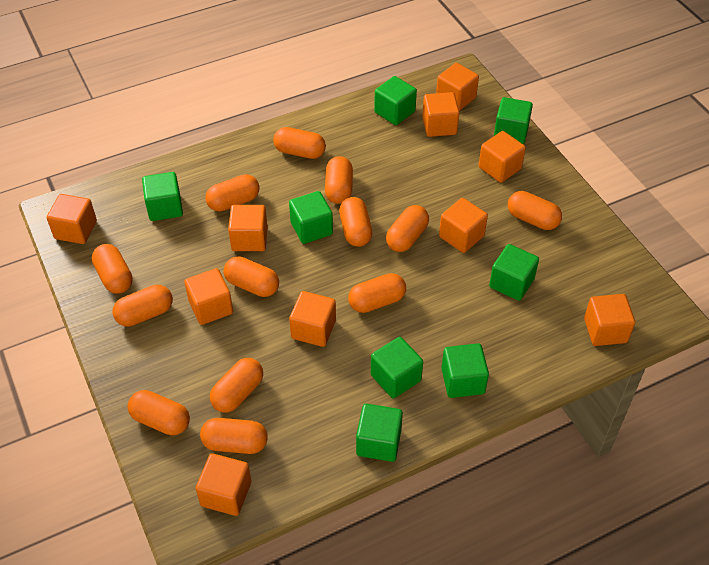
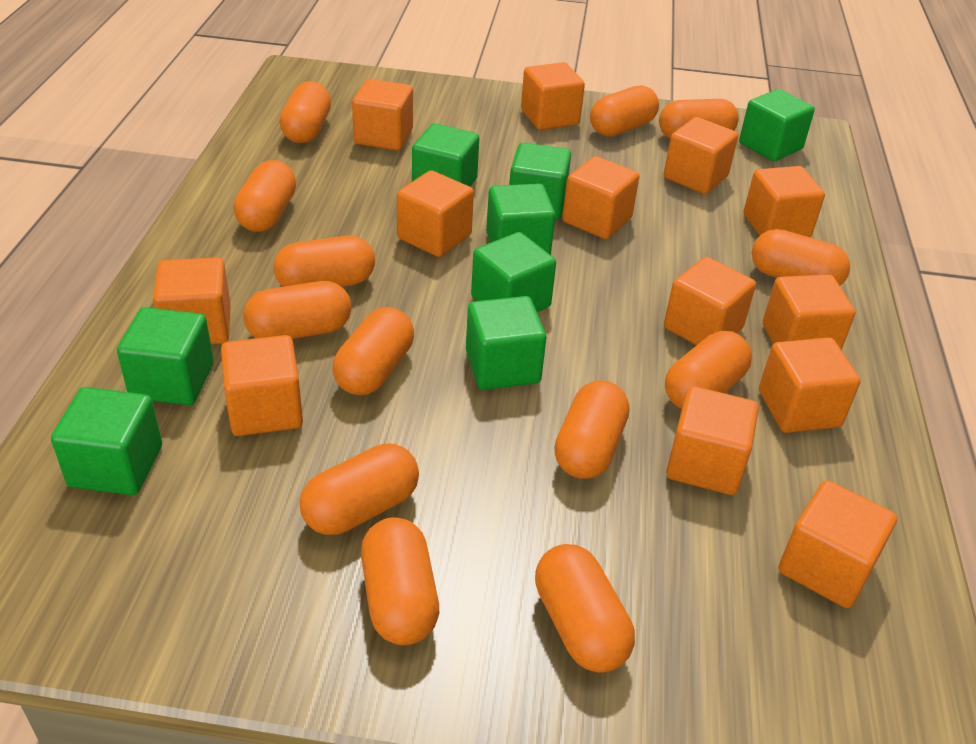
orange cube: [47,194,97,244] [184,268,233,325] [196,453,251,516] [228,205,268,251] [289,291,336,347] [422,92,460,137] [436,63,479,111] [439,198,488,253] [479,131,526,183] [584,294,635,346] = 10 -> [153,257,231,344] [221,335,303,436] [352,79,413,151] [397,170,474,257] [521,62,585,130] [562,156,639,239] [664,117,738,194] [664,257,756,345] [666,386,759,495] [744,166,825,237] [759,337,861,433] [763,274,855,350] [779,480,897,608] = 13

